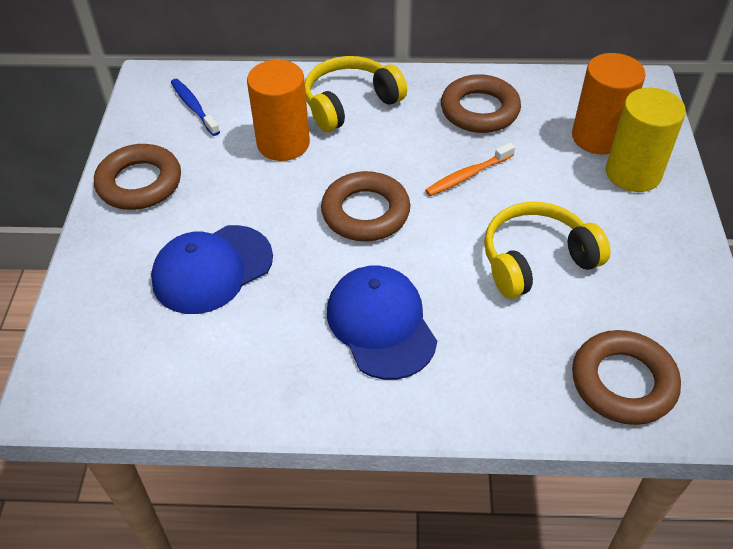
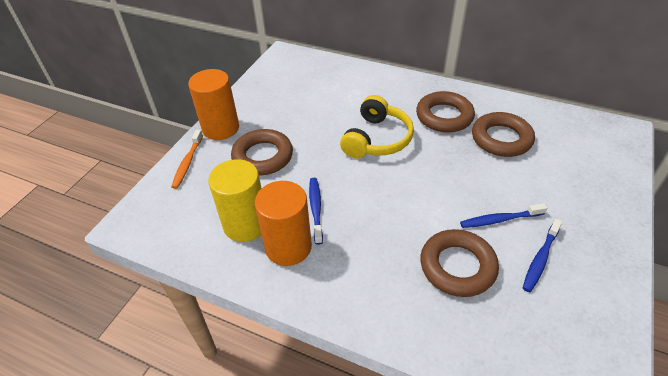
blue cap: [151,225,273,314] [327,265,437,380] = 2 -> none = 0
blue toothbrush: [171,79,220,136] = 1 -> [309,178,323,245] [460,203,547,228] [523,219,562,292] = 3
yellow headphones: [305,56,407,132] [484,202,610,299] = 2 -> [340,95,414,158] = 1

